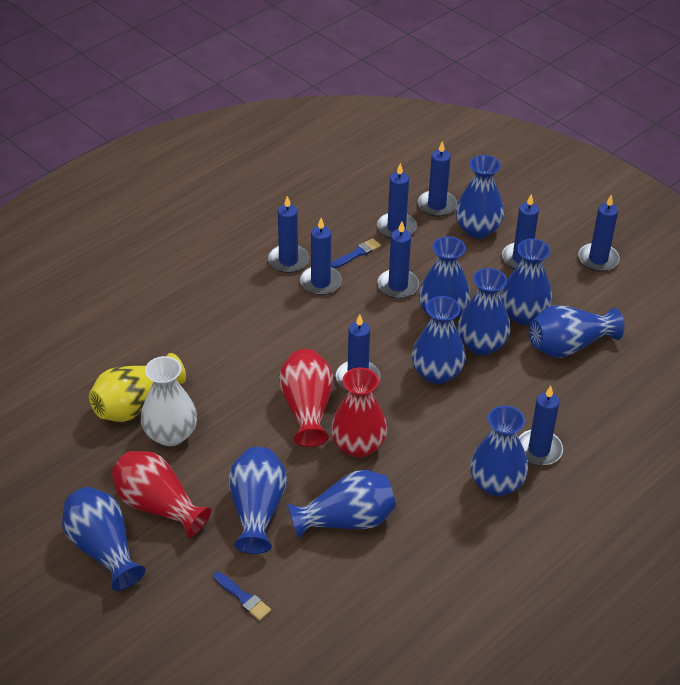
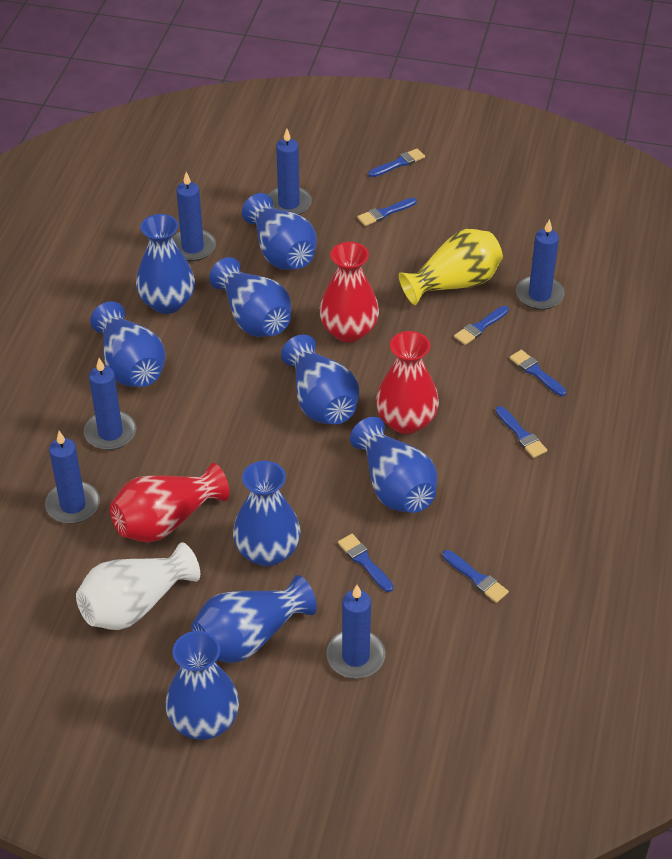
blue brush: [213,572,271,621] [331,238,381,268] = 2 -> [338,534,393,592] [357,198,417,226] [368,149,425,177] [442,550,509,603] [454,306,509,345] [496,406,547,458] [510,350,566,396] = 7
blue candle: [268,196,309,273] [300,218,342,295] [336,314,380,391] [377,163,417,239] [377,221,419,299] [418,141,457,217] [502,194,539,269] [519,386,563,466] [578,195,620,272] = 9 -> [45,431,100,524] [84,358,136,450] [172,172,216,261] [268,129,312,215] [326,585,385,678] [516,219,565,310] = 6
blue vase: [62,487,146,591] [228,447,287,554] [288,470,396,539] [412,296,466,384] [419,236,470,320] [455,155,504,239] [458,268,510,355] [470,405,528,497] [501,238,552,325] [529,305,624,358] = 10 -> [90,301,166,387] [136,214,195,314] [165,631,239,740] [191,575,317,663] [209,257,291,337] [233,461,301,567] [242,193,317,270] [281,334,359,424] [350,417,437,513] = 9

